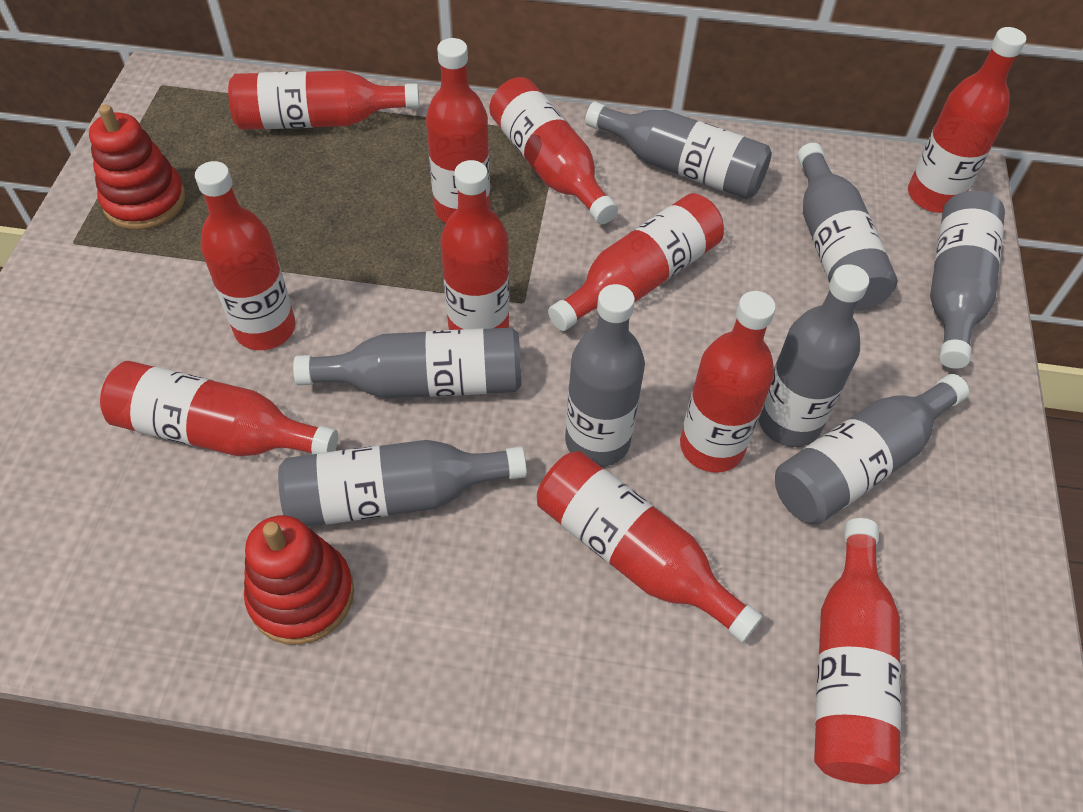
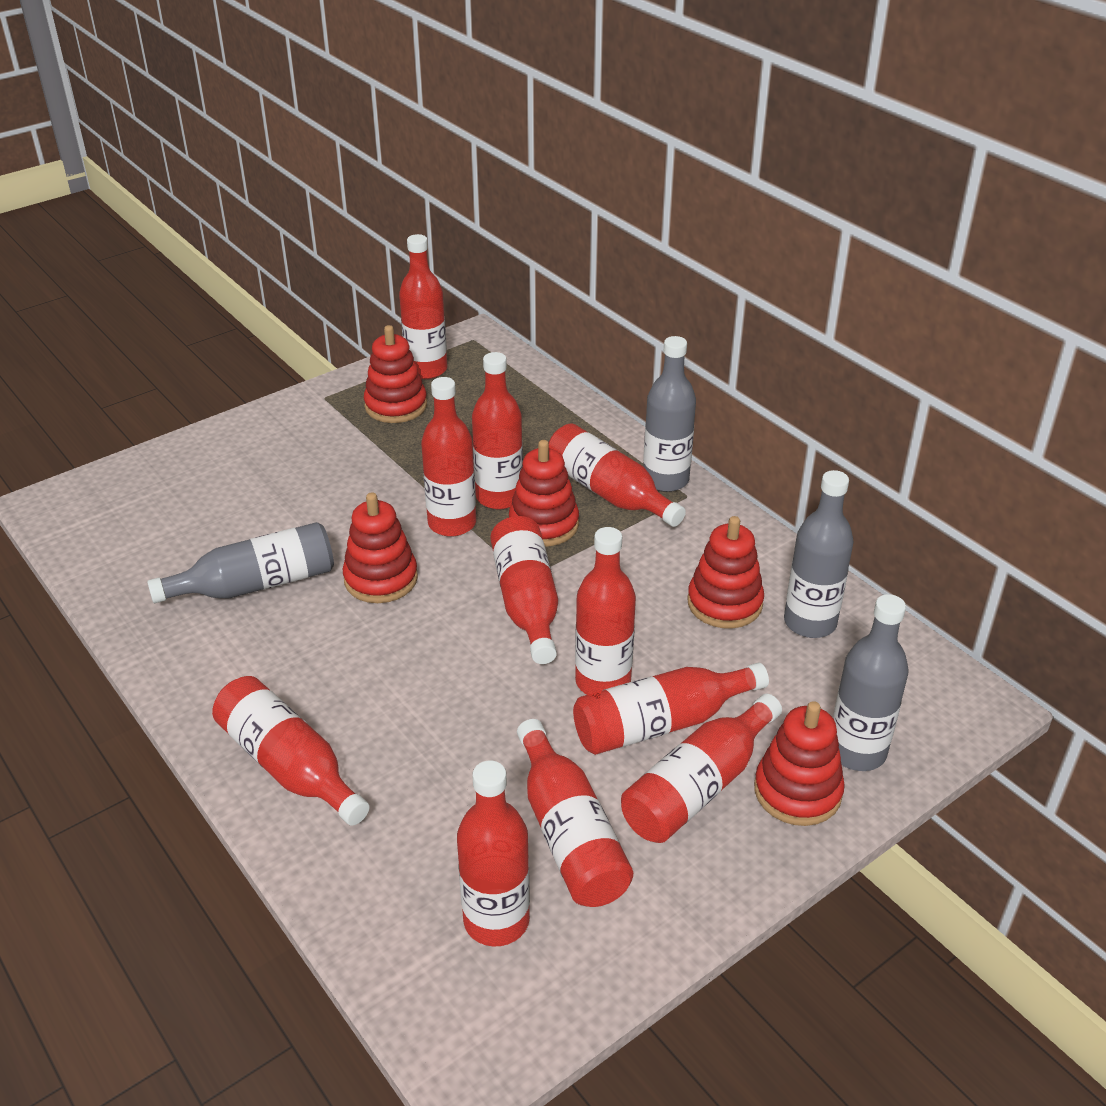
grey bottle: [278,440,527,527] [293,328,521,399] [565,284,645,467] [585,102,772,199] [759,264,869,447] [775,374,969,525] [797,143,898,310] [930,191,1005,369] = 8 -> [147,522,334,603] [643,336,696,492] [784,470,854,638] [833,594,909,771] = 4
red stacking toy: [89,104,186,230] [244,515,354,645] = 2 -> [343,493,418,603] [364,325,427,423] [509,440,579,546] [687,516,764,628] [754,701,845,826] = 5

